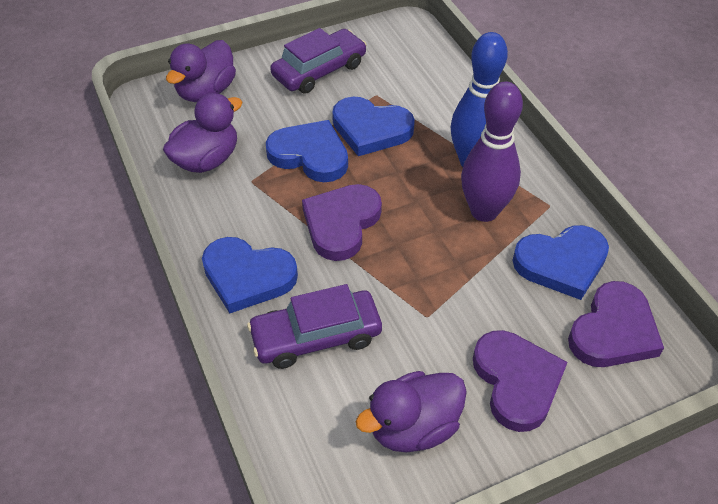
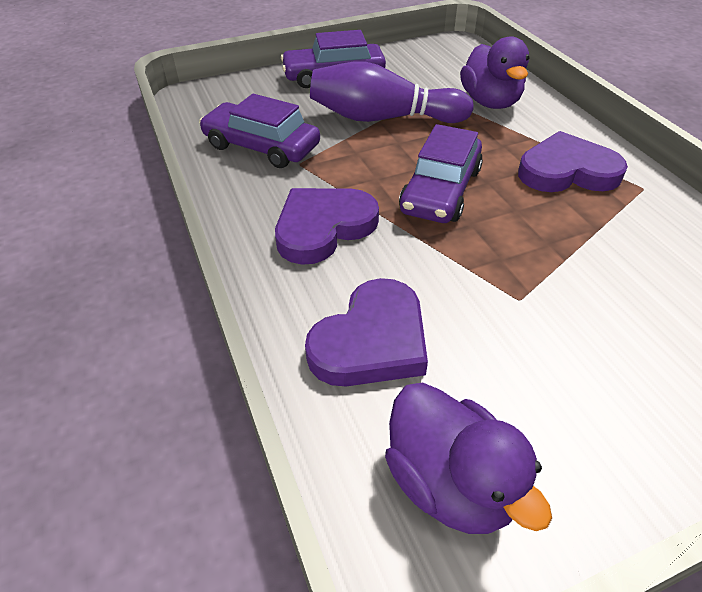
blue bowling pin: [451,32,508,167] = 1 -> none = 0
blue heart: [202,237,298,313] [266,120,348,182] [332,97,415,156] [513,225,609,300] = 4 -> none = 0
purple car: [247,284,382,369] [270,28,367,94] = 2 -> [199,94,320,168] [281,30,386,88] [399,124,483,223] = 3
purple duck: [163,93,243,173] [166,40,236,102] [356,371,467,452] = 3 -> [385,383,552,534] [460,36,530,109] = 2

